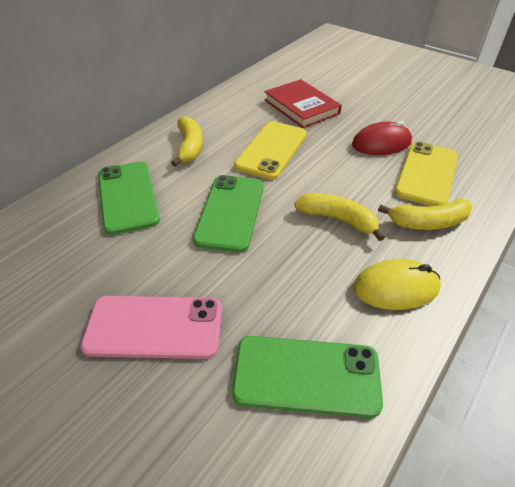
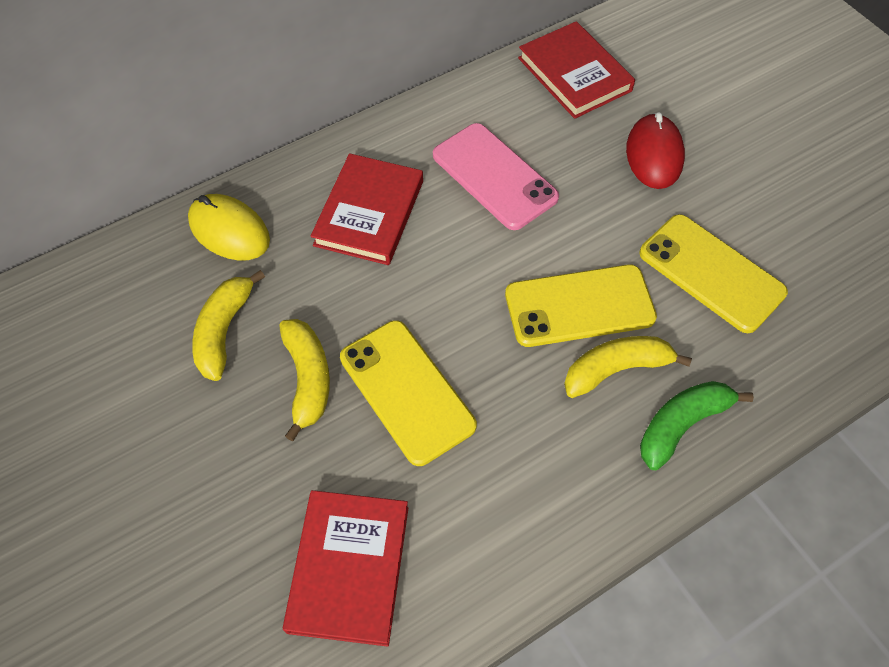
green banana: none = 0 -> [640,381,754,470] = 1
green phone: [98,162,160,235] [193,175,264,252] [232,336,383,418] = 3 -> none = 0
red book: [264,79,342,128] = 1 -> [283,490,408,647] [311,153,423,265] [518,21,635,119] = 3
yellow phone: [234,121,307,180] [394,142,458,206] = 2 -> [340,320,477,466] [505,265,657,347] [639,214,788,333] = 3

